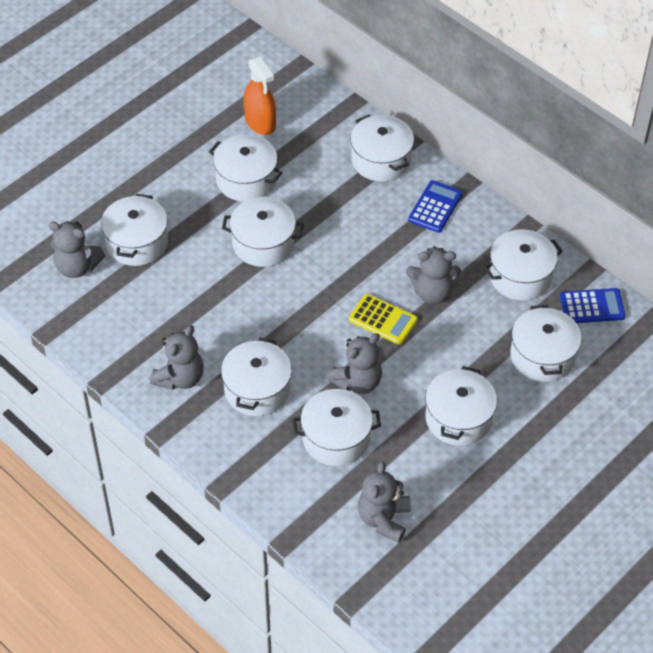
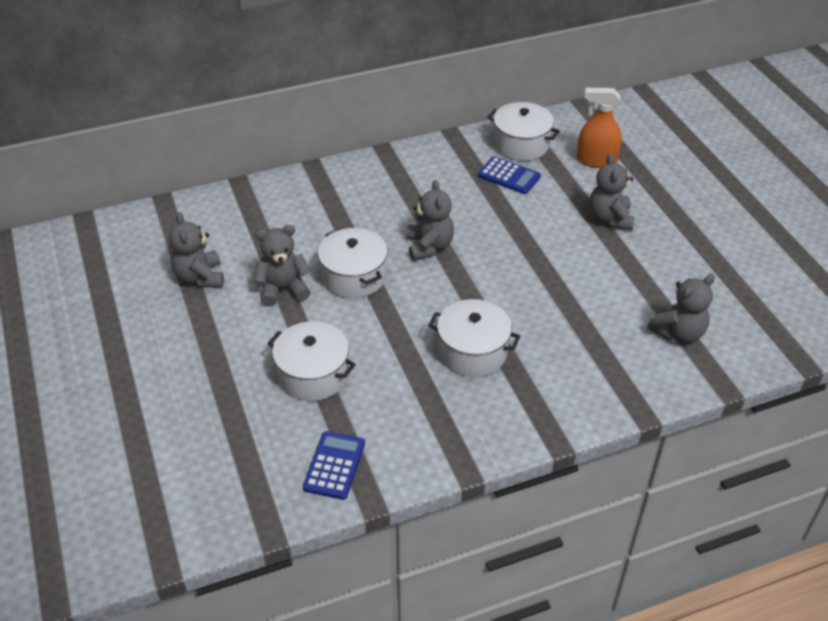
white pot: [101,194,168,266] [209,134,282,202] [221,337,292,416] [222,197,304,267] [292,389,381,466] [350,115,414,182] [425,366,497,446] [484,229,563,300] [510,305,582,382] = 9 -> [267,321,356,401] [318,228,388,298] [428,299,520,377] [487,102,560,161] = 4
yellow calculator: [349,294,418,345] = 1 -> none = 0

